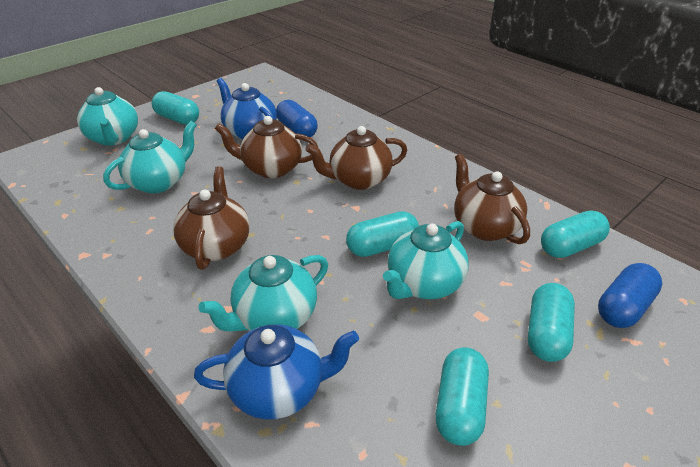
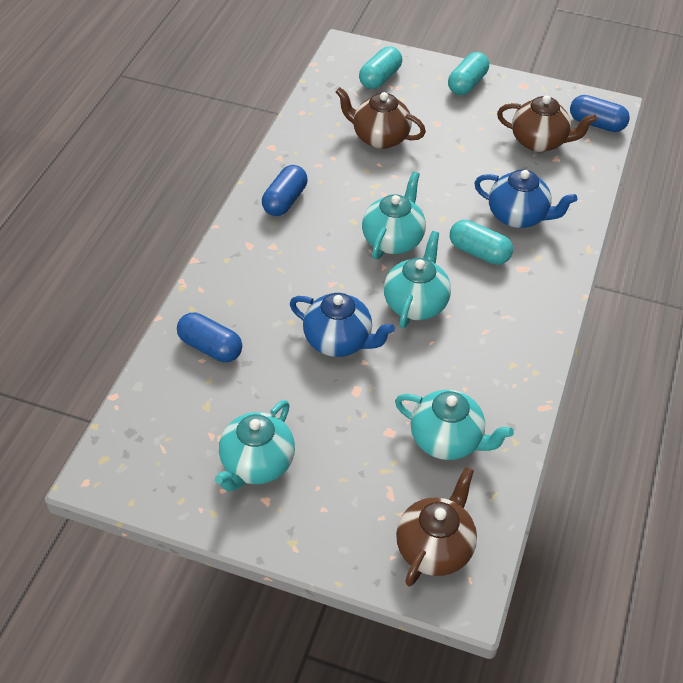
blue capsule: [276,100,318,137] [598,263,662,328] = 2 -> [177,313,242,362] [262,165,307,216] [570,95,630,132] = 3
brown teapot: [173,166,250,270] [215,116,318,178] [305,126,407,190] [454,154,530,244] = 4 -> [336,87,426,149] [396,467,477,586] [497,96,597,152] = 3
turquoise capsule: [152,91,199,125] [346,211,419,257] [436,347,489,446] [528,283,575,362] [541,210,610,258] = 5 -> [359,46,402,89] [448,52,489,95] [450,220,513,265] = 3

